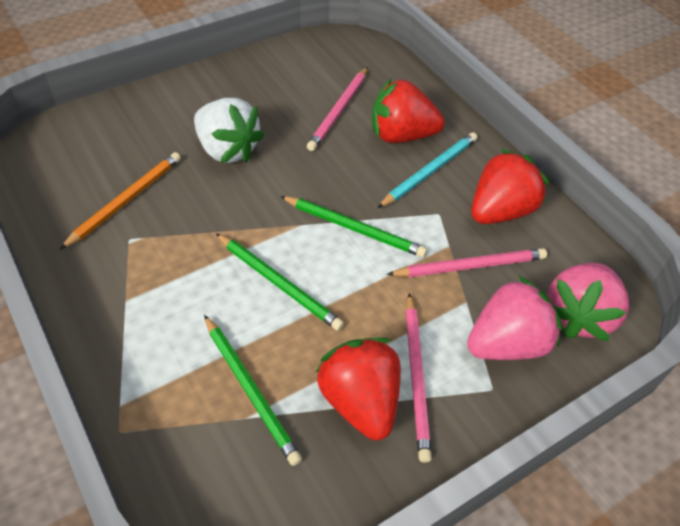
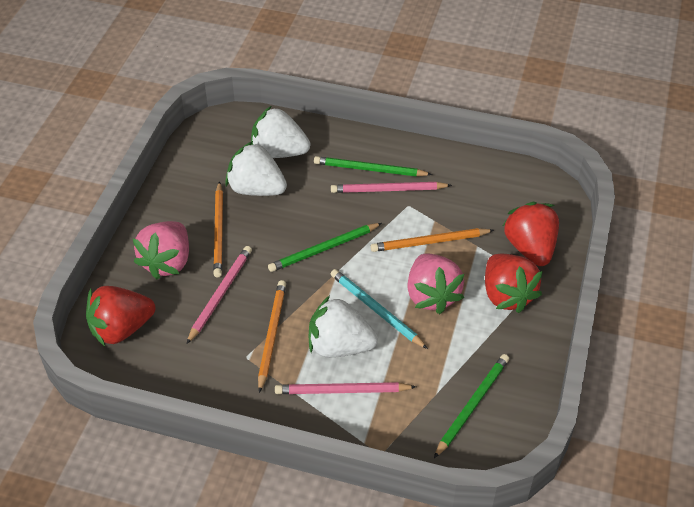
orange pencil: [60,152,181,249] = 1 -> [213,181,223,277] [258,280,286,393] [371,228,494,252] = 3
white strawberry: [194,98,264,163] = 1 -> [225,141,287,196] [251,106,310,158] [309,295,378,357] = 3

